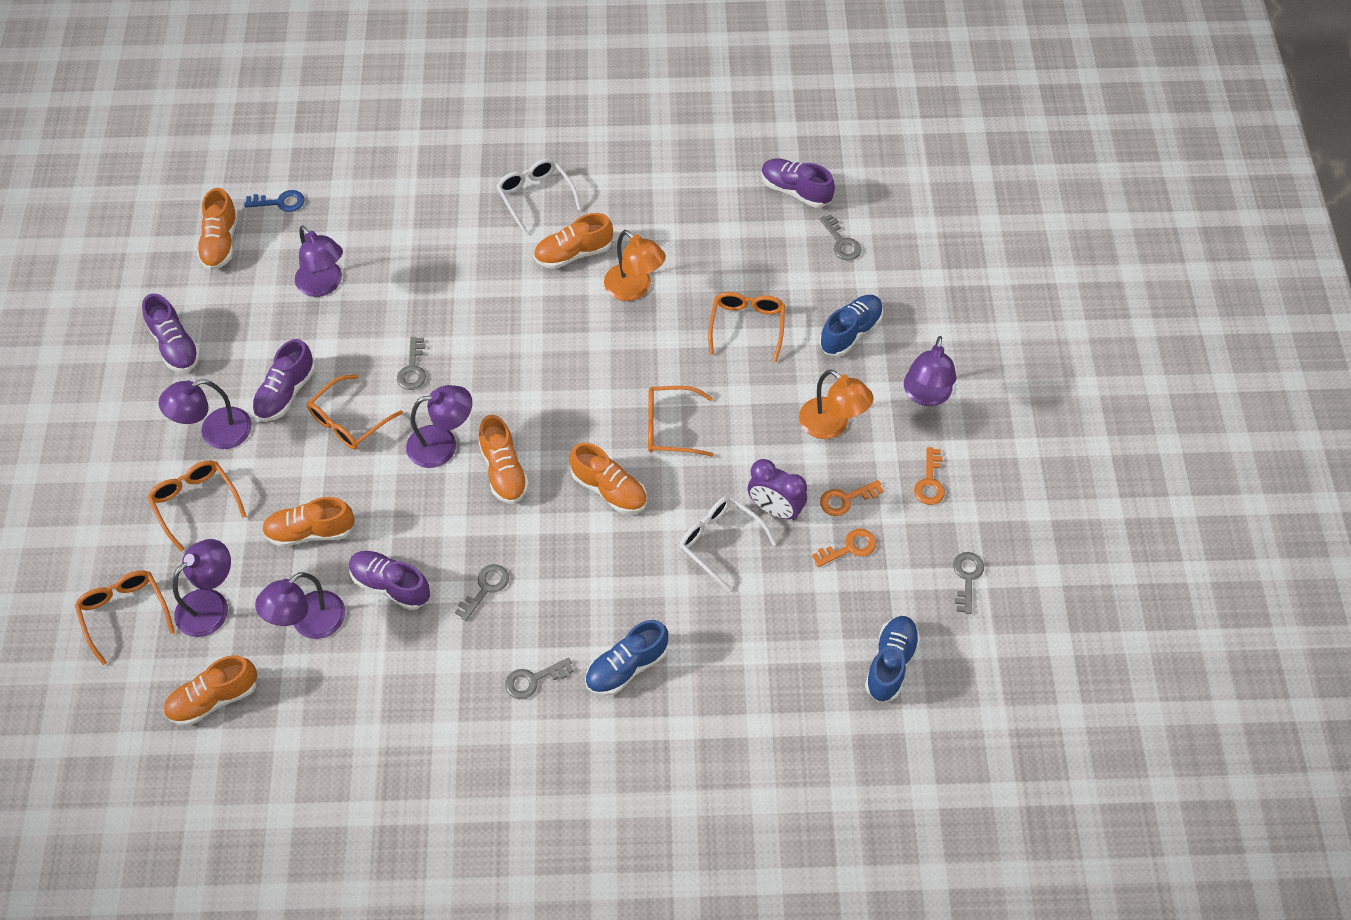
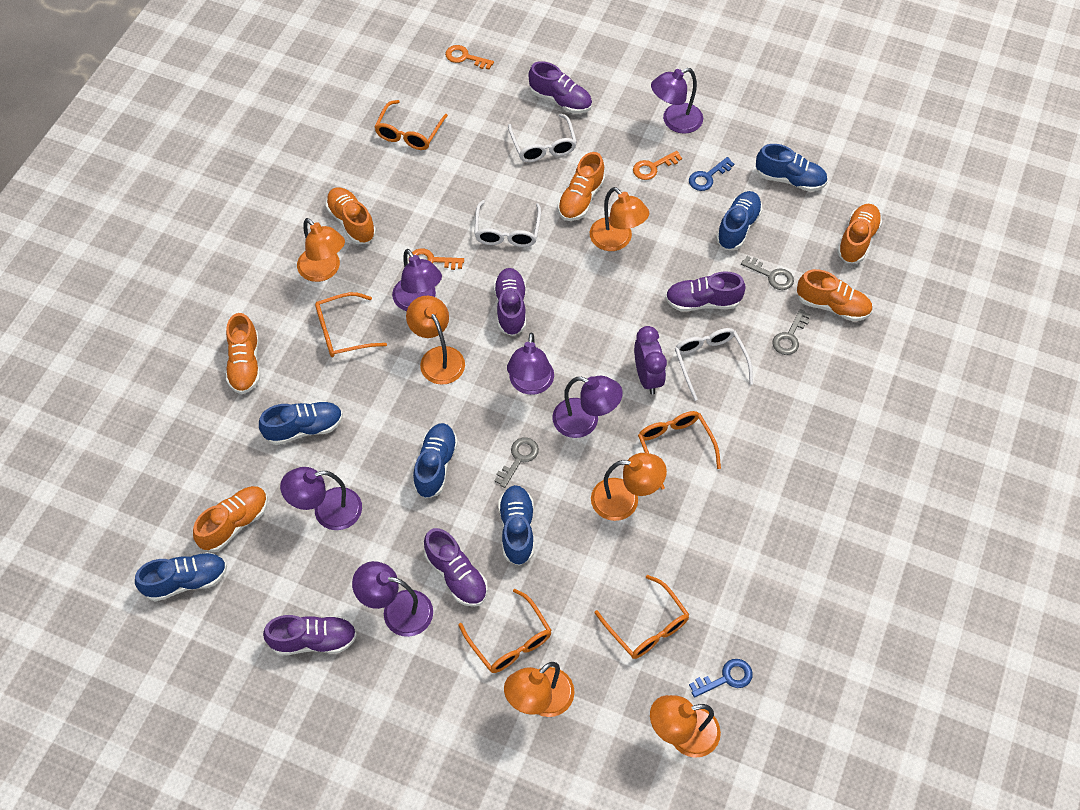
blue key: [244,190,304,212] = 1 -> [689,157,734,191] [689,659,752,698] = 2
blue shoe: [585,620,668,696] [820,295,883,356] [865,616,920,702] = 3 -> [135,552,227,602] [259,402,343,445] [413,423,458,499] [498,485,534,566] [716,191,763,250] [756,144,828,192] = 6
grey key: [397,337,426,390] [455,564,509,621] [505,658,574,699] [820,214,861,260] [953,552,984,614] = 5 -> [494,437,539,488] [741,256,794,290] [773,309,811,355] = 3
orange lamp: [604,230,666,301] [799,369,874,439] = 2 -> [297,218,345,282] [406,296,465,385] [504,662,575,717] [590,187,649,251] [591,453,667,521] [650,695,721,758] = 6
purple shoe: [142,294,201,372] [252,339,315,421] [349,551,430,610] [761,159,835,208] = 4 -> [263,615,357,656] [424,528,488,607] [494,268,526,336] [528,61,592,114] [665,271,745,312] = 5
white glasses: [497,158,581,234] [680,496,776,592] = 2 -> [474,200,541,247] [508,114,577,162] [675,328,753,401] = 3

